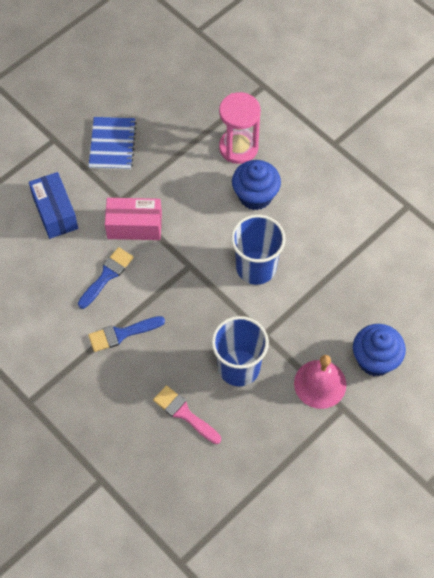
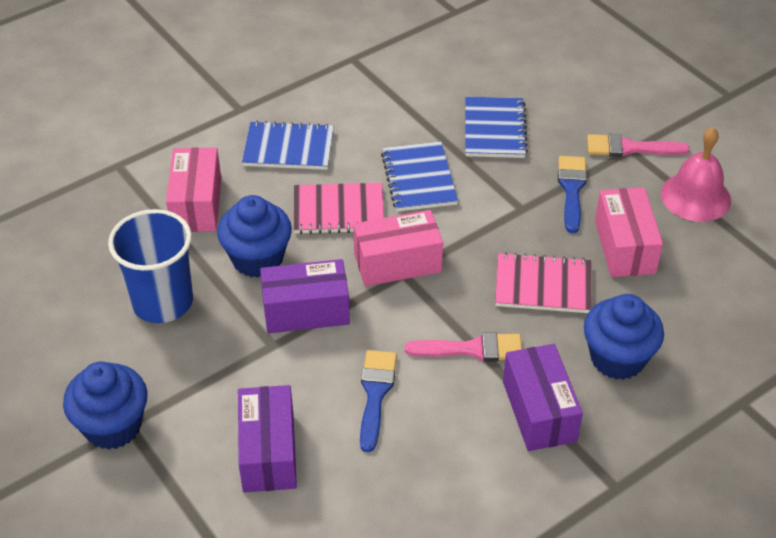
blue box: [29,172,78,239] = 1 -> none = 0
blue cup: [212,316,269,386] [231,215,286,285] = 2 -> [108,209,193,323] = 1
blue cupcake: [232,160,281,210] [353,324,406,376] = 2 -> [63,361,148,450] [217,195,292,278] [584,294,664,380] = 3
blue notebook: [89,117,137,170] = 1 -> [242,121,334,170] [381,142,458,212] [465,97,528,158] = 3
pink box: [105,198,162,240] = 1 -> [166,148,221,232] [353,210,443,286] [595,187,663,277] = 3
pink brush: [153,385,221,444] = 1 -> [405,332,522,361] [587,134,690,157] = 2
pink hourglass: [219,92,261,164] = 1 -> none = 0
pink notebook: none = 0 -> [293,183,384,234] [495,252,592,313] = 2
purple box: none = 0 -> [238,385,297,493] [260,259,350,334] [503,344,583,451] = 3

